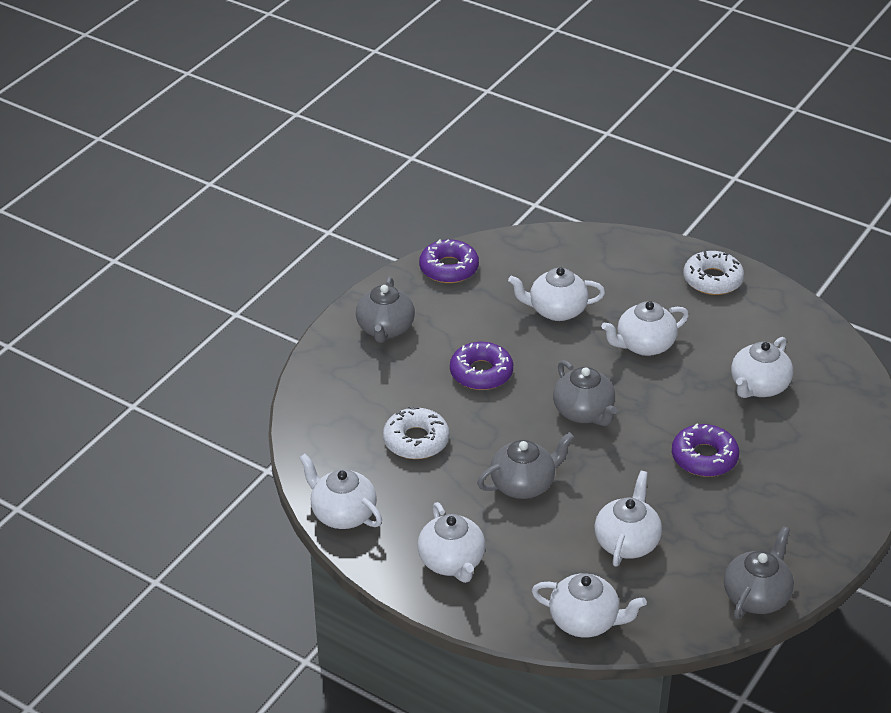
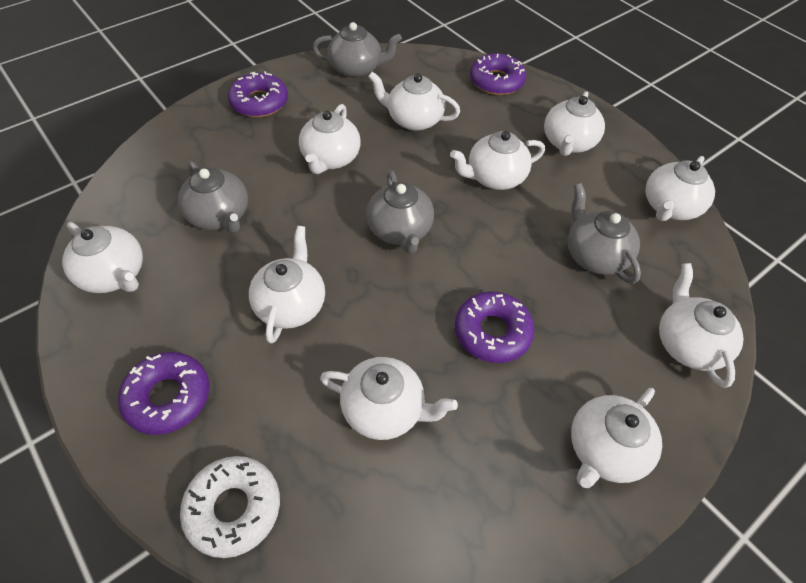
purple donut: [419,239,479,283] [450,342,513,390] [672,424,739,477] = 3 -> [118,352,209,435] [228,71,288,117] [455,291,535,363] [470,53,526,95] = 4
white donut: [383,406,449,459] [683,250,744,295] = 2 -> [180,456,280,558] = 1
white teapot: [299,454,382,529] [418,502,485,583] [508,267,605,321] [532,573,647,638] [594,471,662,566] [601,301,689,356] [731,337,793,398] = 7 -> [62,222,143,293] [249,226,325,344] [299,104,361,174] [320,357,458,440] [368,72,460,131] [450,131,545,190] [544,91,605,156] [571,388,662,488] [645,156,715,221] [659,263,744,388] = 10

